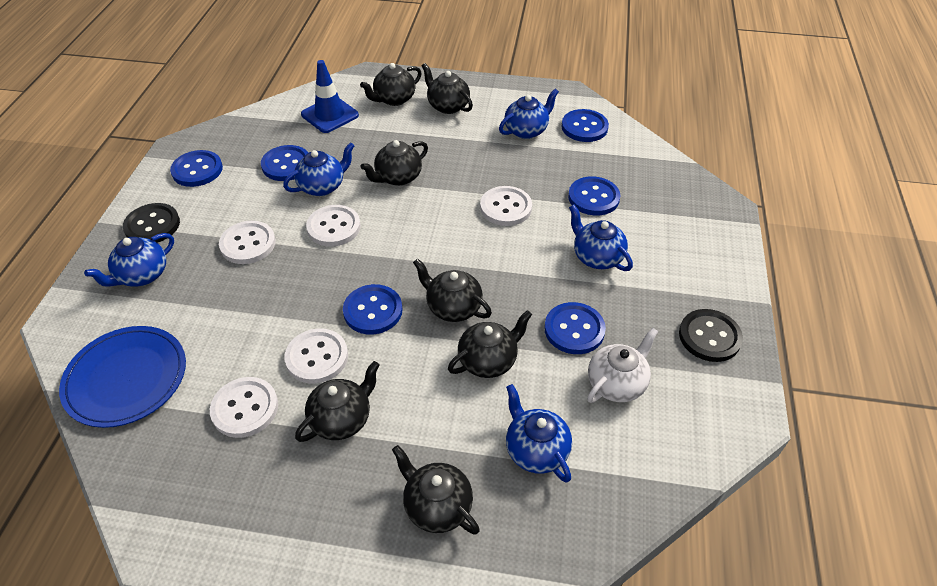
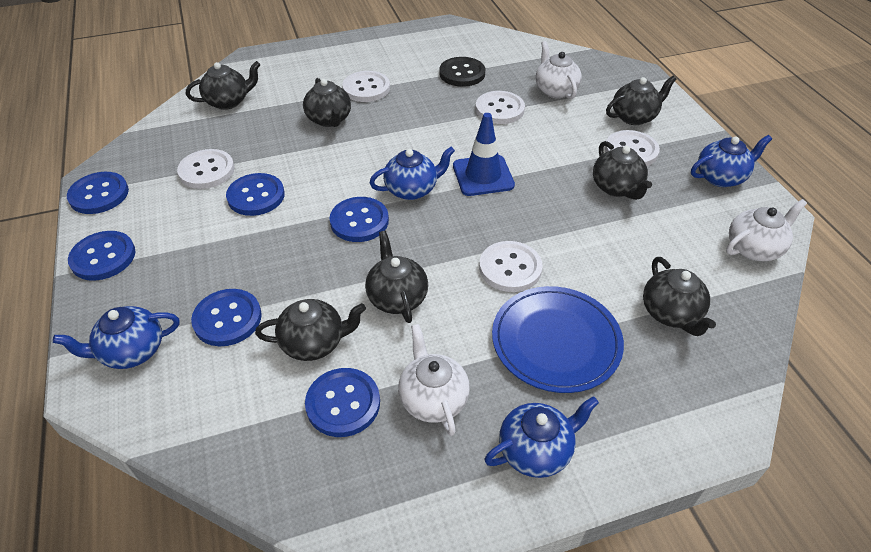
black button: [123,203,180,243] [679,309,743,362] = 2 -> [439,57,485,87] = 1
blue teapot: [84,233,174,287] [283,142,354,196] [499,89,559,139] [506,384,572,483] [569,205,633,271] = 5 -> [53,306,179,369] [369,147,455,200] [484,396,599,478] [691,135,772,187] = 4
white teapot: [587,328,658,403] = 1 -> [398,324,470,436] [536,41,582,99] [726,199,807,261] = 3

